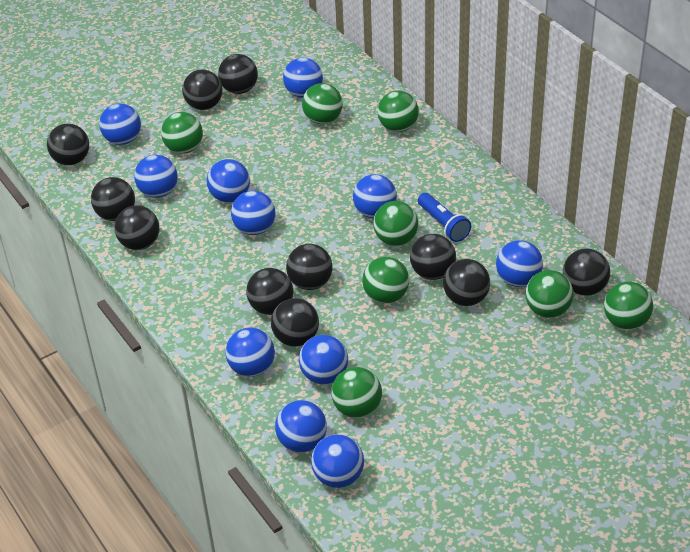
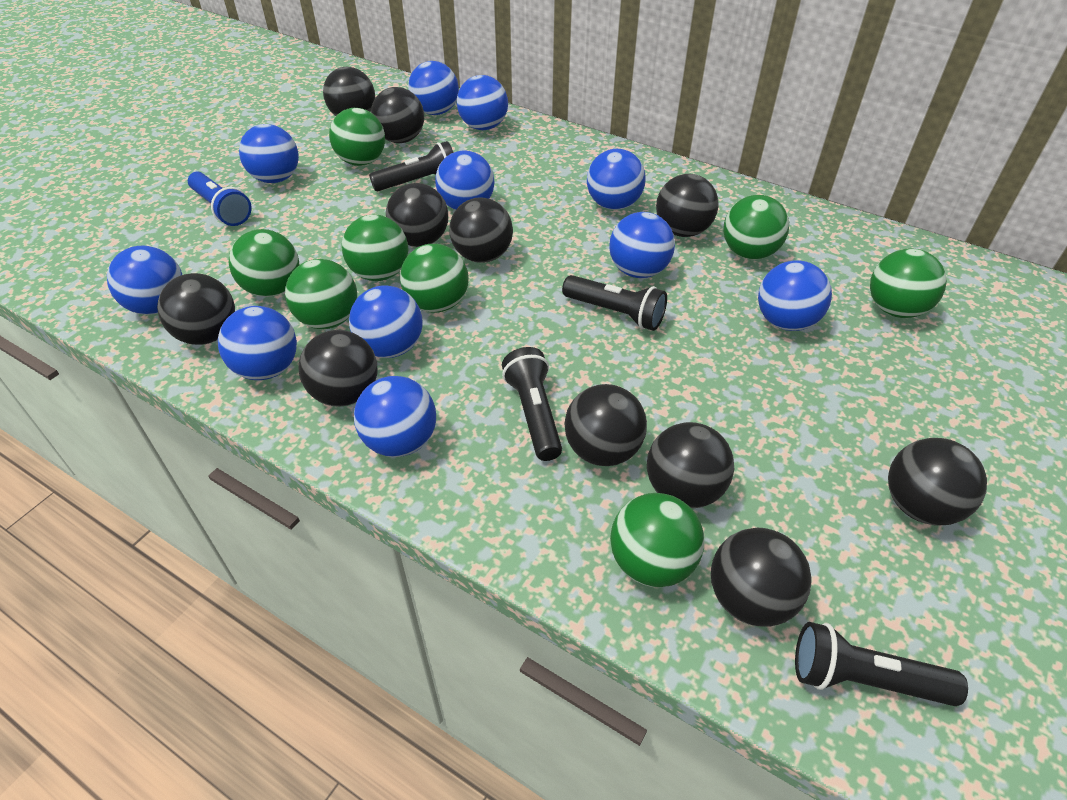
black flashlight: none = 0 -> [369,141,454,191] [502,347,562,461] [562,275,667,331] [795,622,968,706] = 4

